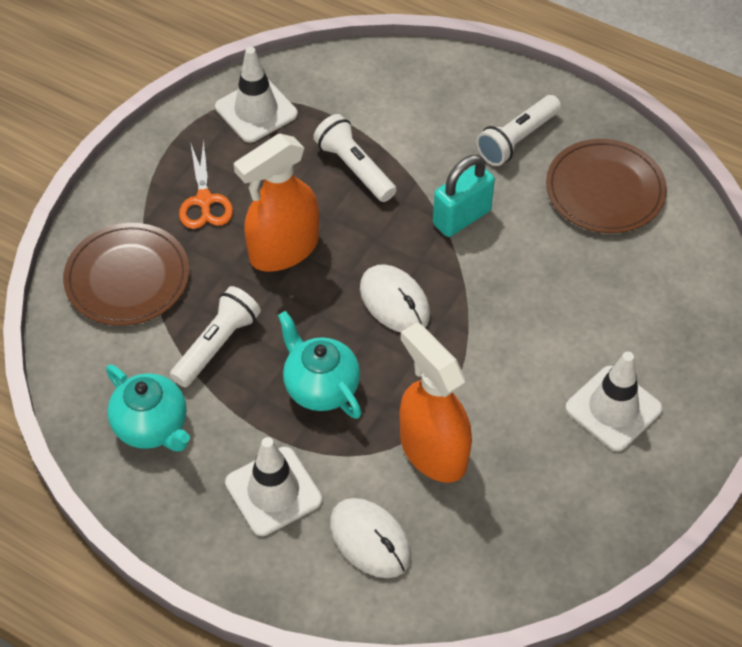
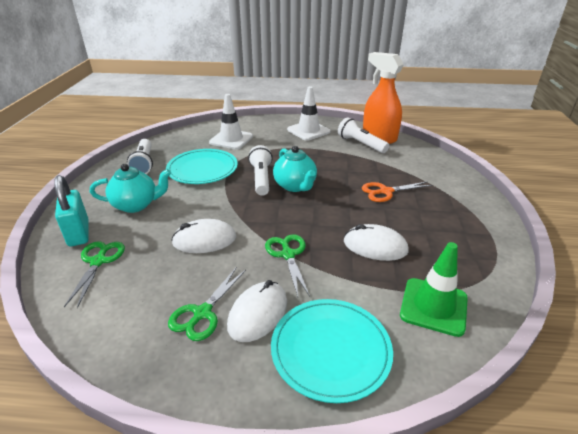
brown plate: [63,223,189,326] [546,139,667,233] = 2 -> none = 0
green scissors: none = 0 -> [64,241,125,308] [168,267,246,341] [265,234,310,297] = 3
green traffic cone: none = 0 -> [400,242,468,337] = 1
orange spray bottle: [234,134,319,272] [400,322,472,483] = 2 -> [363,52,404,144] = 1
turquoise plate: none = 0 -> [166,149,238,184] [271,299,393,403] = 2
white mouse: [330,498,411,578] [360,264,430,332] = 2 -> [171,219,236,253] [227,280,287,342] [344,224,409,261] = 3
white traffic cone: [215,47,298,143] [225,437,322,536] [565,352,663,451] = 3 -> [209,94,253,149] [287,86,331,141] = 2

